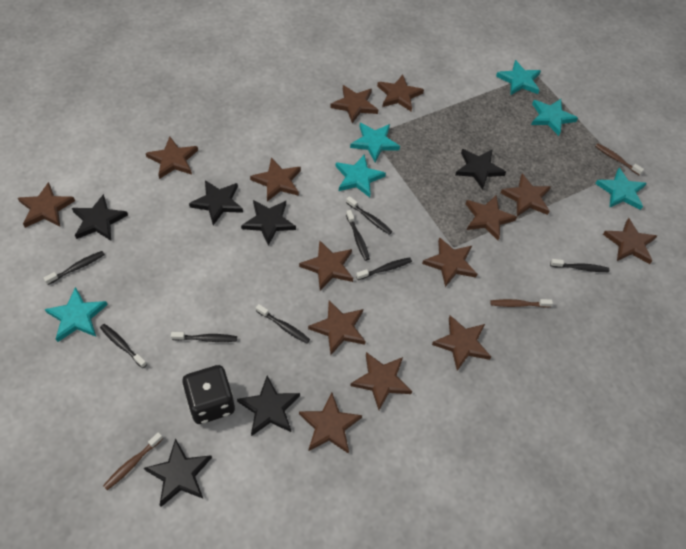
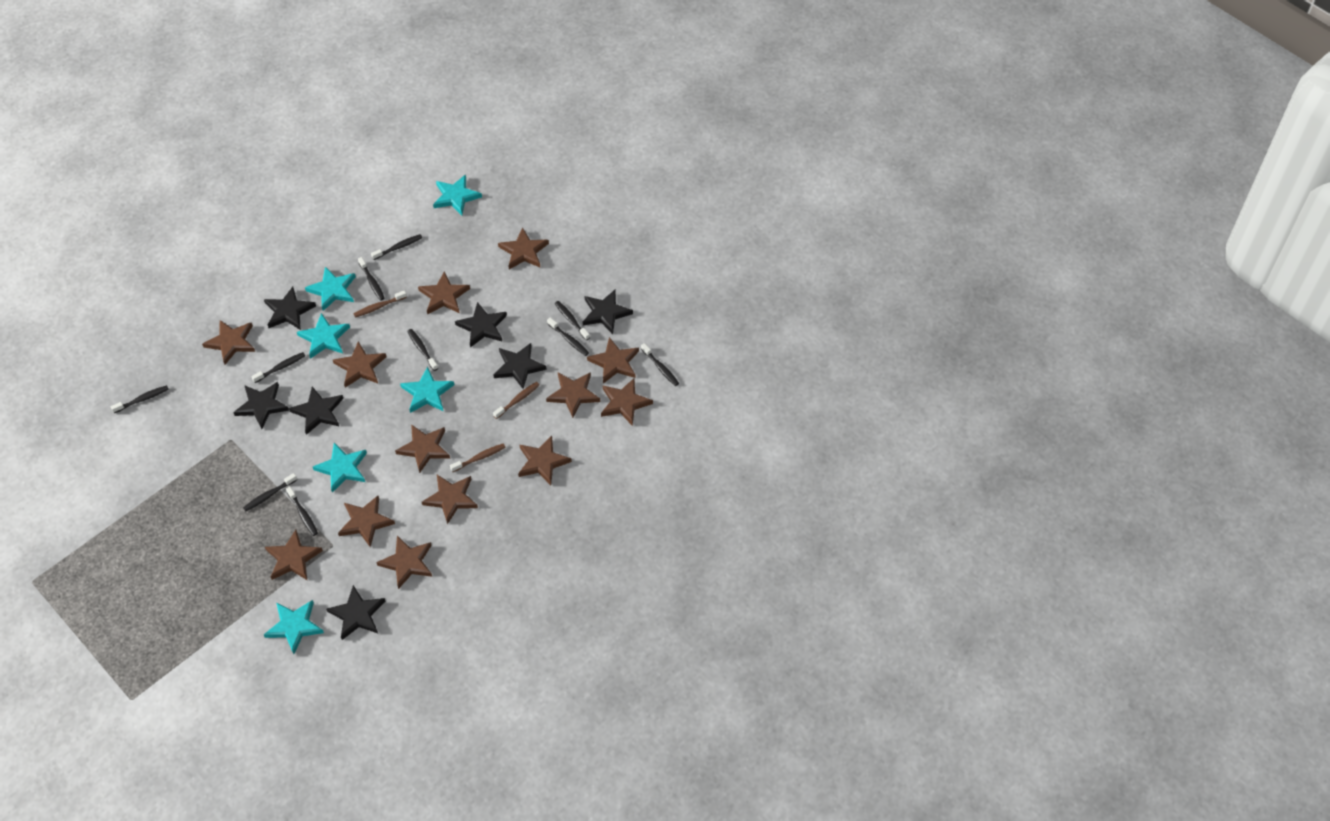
black dice: [182,365,235,424] = 1 -> none = 0
black star: [72,194,128,241] [144,439,212,507] [189,180,243,225] [237,376,300,436] [241,200,296,245] [456,149,506,190] = 6 -> [233,382,289,429] [264,287,316,330] [289,387,343,435] [326,585,385,640] [455,302,507,348] [493,343,547,389] [582,290,633,334] = 7
black toothbrush: [43,251,105,285] [100,324,147,368] [171,332,237,342] [256,304,310,344] [346,196,393,235] [346,210,370,261] [356,257,412,280] [550,259,609,272] = 8 -> [111,385,169,413] [243,473,297,511] [251,352,305,383] [286,486,318,536] [358,257,385,301] [371,234,422,260] [407,329,438,371] [547,317,589,356] [555,301,590,340] [641,343,679,386] = 10
brown star: [18,182,75,228] [146,136,198,179] [250,158,301,202] [299,240,353,290] [299,393,362,454] [308,300,366,355] [330,85,378,123] [350,352,412,410] [377,75,424,111] [422,237,477,287] [432,315,491,371] [466,195,517,240] [500,174,551,216] [603,218,657,264] = 14 -> [202,320,255,365] [265,530,323,581] [333,342,387,388] [338,496,395,547] [376,536,432,589] [395,425,450,473] [418,271,470,315] [422,475,478,524] [498,227,549,269] [518,436,572,485] [546,372,600,418] [587,337,639,384] [601,378,653,426] = 13

